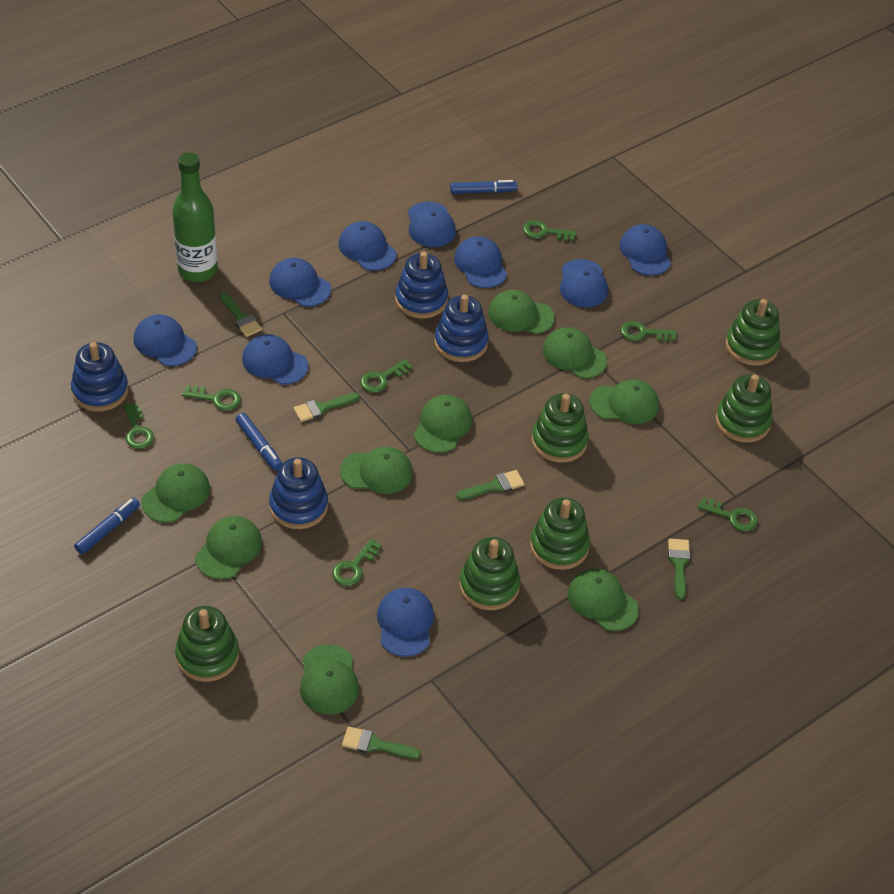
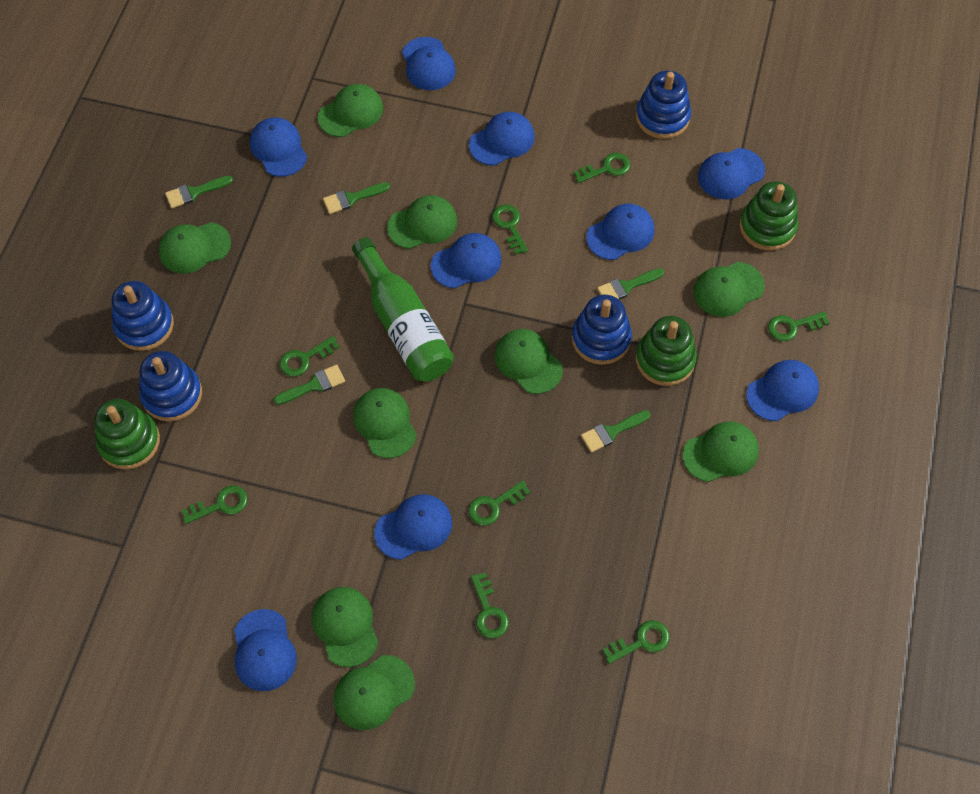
blue marker: [74,498,140,554] [236,413,282,471] [450,180,517,194] = 3 -> none = 0
green key: [124,403,154,449] [182,385,241,411] [332,539,382,586] [360,359,413,393] [523,220,576,241] [620,321,677,341] [698,497,758,531] = 7 -> [182,485,248,524] [280,336,340,377] [468,480,530,525] [471,572,509,638] [492,204,528,255] [574,153,630,183] [603,620,670,664] [768,311,829,341] = 8
green stacking toy: [175,606,239,682] [459,537,520,610] [530,498,590,570] [532,393,589,463] [716,374,773,442] [726,299,780,366] = 6 -> [94,399,160,469] [636,316,697,386] [739,181,798,251] = 3

